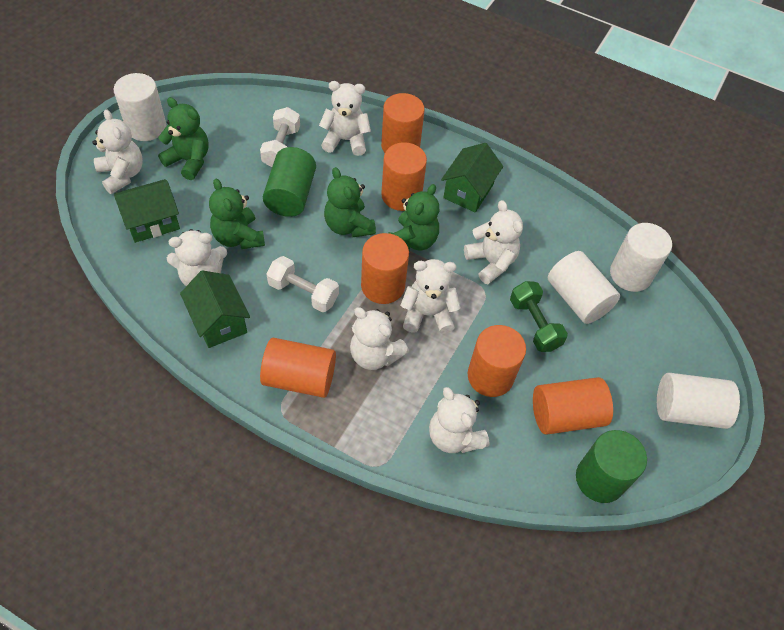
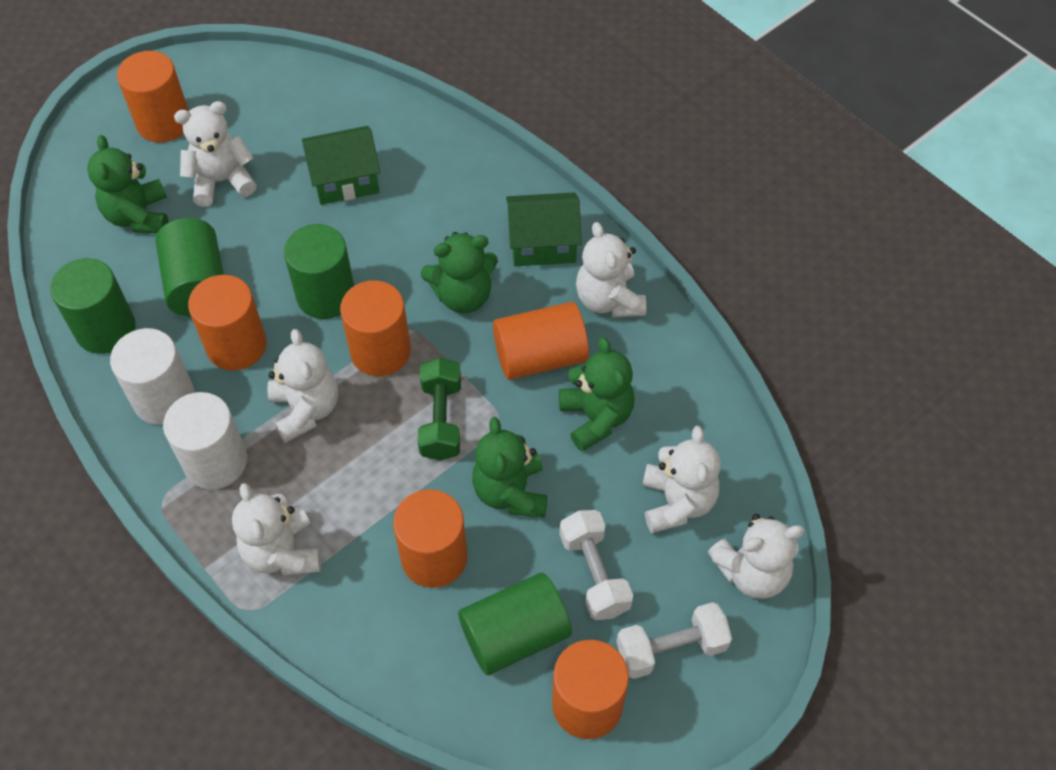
green cylinder: [263,147,316,217] [576,430,647,503] = 2 -> [50,258,136,354] [155,218,224,316] [284,224,354,319] [458,573,572,675] = 4
green house: [114,179,180,243] [180,270,250,348] [441,143,503,213] = 3 -> [302,126,380,205] [506,192,582,266] = 2
white cylinder: [114,73,166,141] [548,251,620,324] [610,223,672,292] [657,373,740,429] = 4 -> [110,328,195,425] [163,392,247,489] = 2
white teddy bear: [92,109,143,194] [167,229,227,286] [319,81,371,156] [350,307,409,370] [400,259,461,334] [429,387,490,453] [464,200,523,284] = 7 -> [174,101,257,207] [232,483,321,576] [267,329,338,443] [576,222,646,318] [642,426,721,533] [707,514,805,599] = 6

